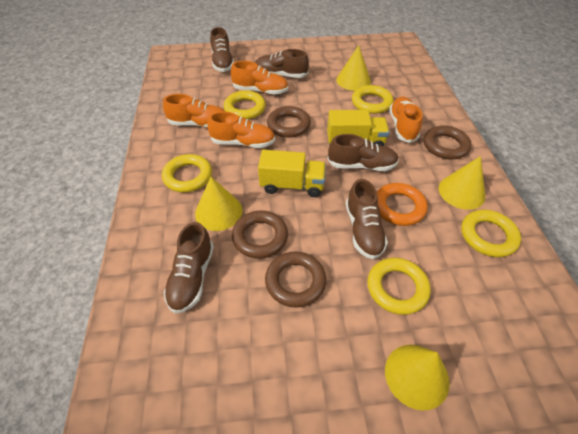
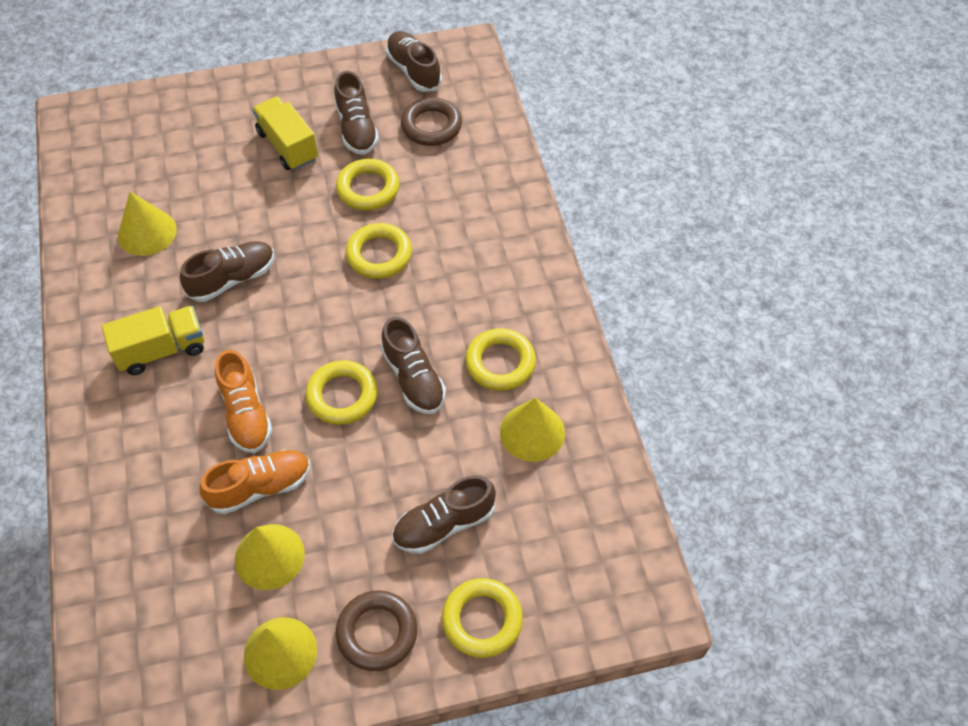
brown ring: [232,211,288,259] [265,251,326,308] [267,106,311,138] [424,125,471,160] = 4 -> [336,590,417,671] [401,97,462,146] = 2
orange ring: [377,183,428,226] = 1 -> none = 0
orange shoe: [163,94,226,128] [207,112,275,148] [231,61,288,94] [389,97,423,143] = 4 -> [199,450,311,514] [215,349,272,453] = 2

